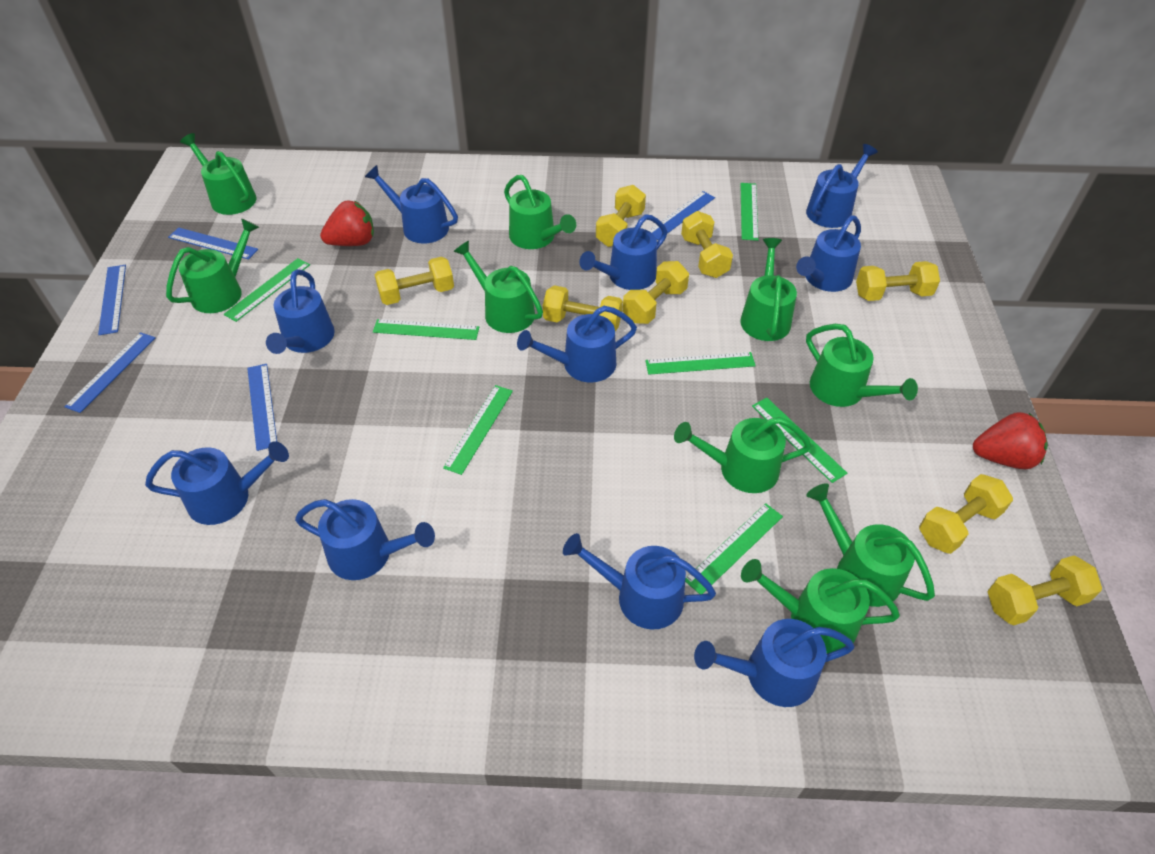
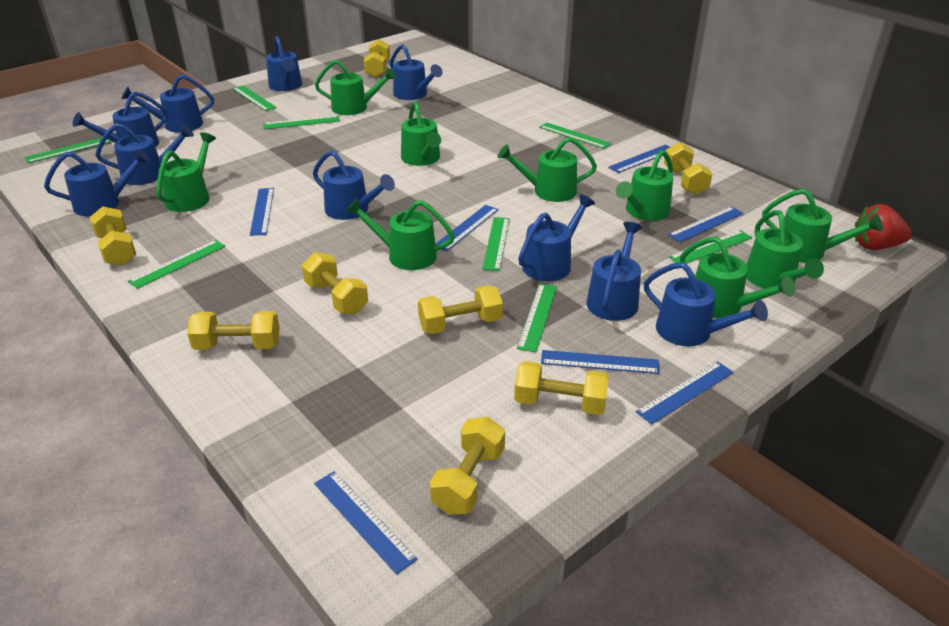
blue ruler: [64,332,155,413] [98,265,126,335] [168,227,258,260] [247,364,277,451] [649,191,715,240] = 5 -> [250,188,274,236] [314,471,418,575] [436,205,499,251] [541,350,660,374] [608,145,670,173] [636,361,734,425] [668,207,744,242] = 7
green ruler: [224,258,310,322] [373,319,479,340] [443,385,513,475] [645,352,756,375] [685,503,783,594] [740,183,758,241] [752,397,847,483] = 7 -> [24,138,111,163] [128,240,225,289] [232,85,277,111] [263,115,340,129] [483,217,510,271] [517,284,557,352] [539,122,612,149] [669,230,752,263] = 8
red strawberry: [320,200,374,246] [973,412,1047,469] = 2 -> [855,204,912,250] = 1

